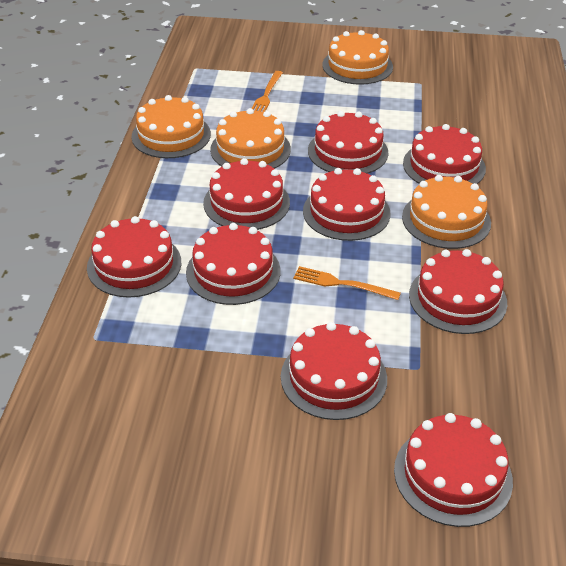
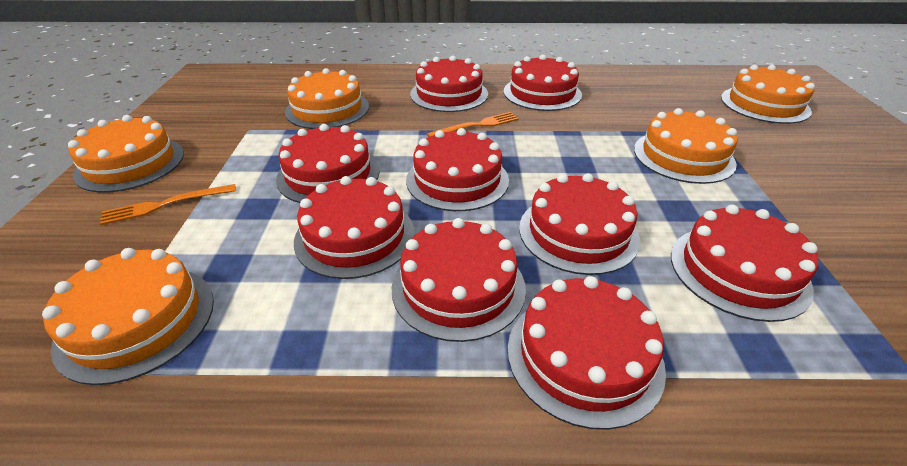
orange cake: [131,95,211,158] [210,108,291,169] [322,30,393,85] [402,175,491,249] = 4 -> [42,248,214,385] [68,115,184,193] [285,68,369,129] [634,108,738,184] [721,65,815,124] = 5

